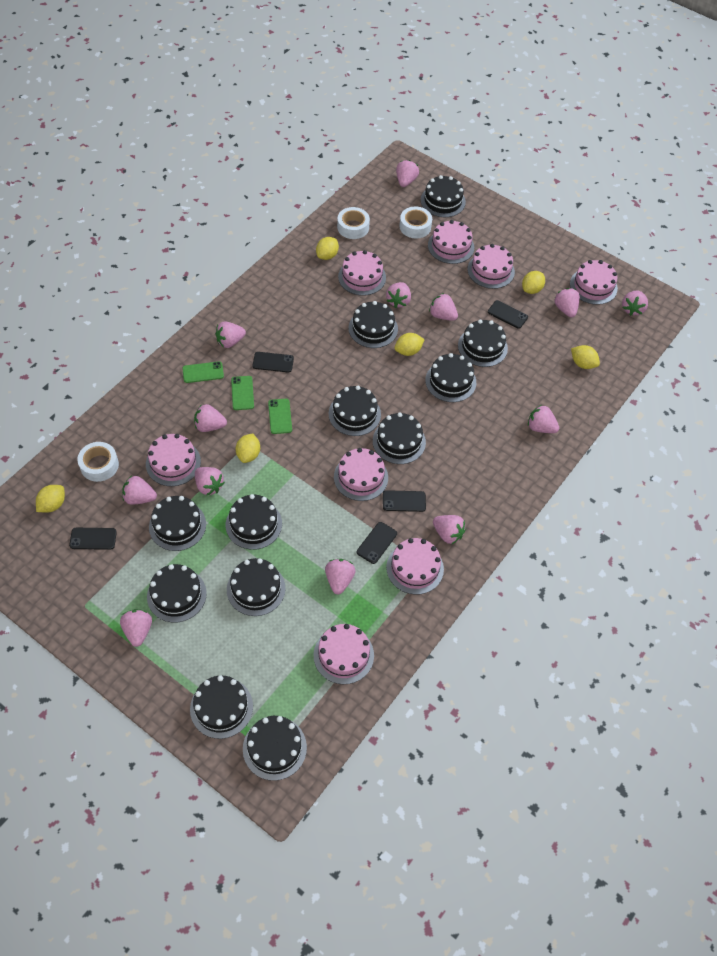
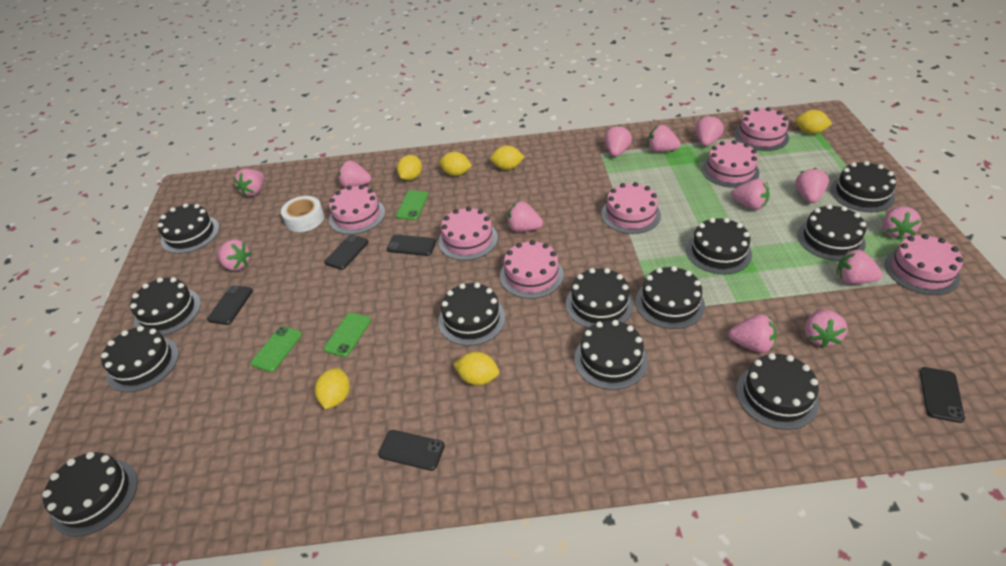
pink cake: [146,434,201,486] [314,624,374,684] [334,448,388,501] [338,250,386,295] [386,538,444,595] [428,220,474,264] [467,244,515,289] [570,260,618,305] = 8 -> [329,185,385,235] [438,207,498,260] [500,240,564,299] [601,182,661,234] [702,140,760,188] [734,107,789,151] [885,234,963,295] = 7
white tape: [77,442,119,482] [337,207,370,239] [400,207,432,238] = 3 -> [281,196,324,232] = 1

